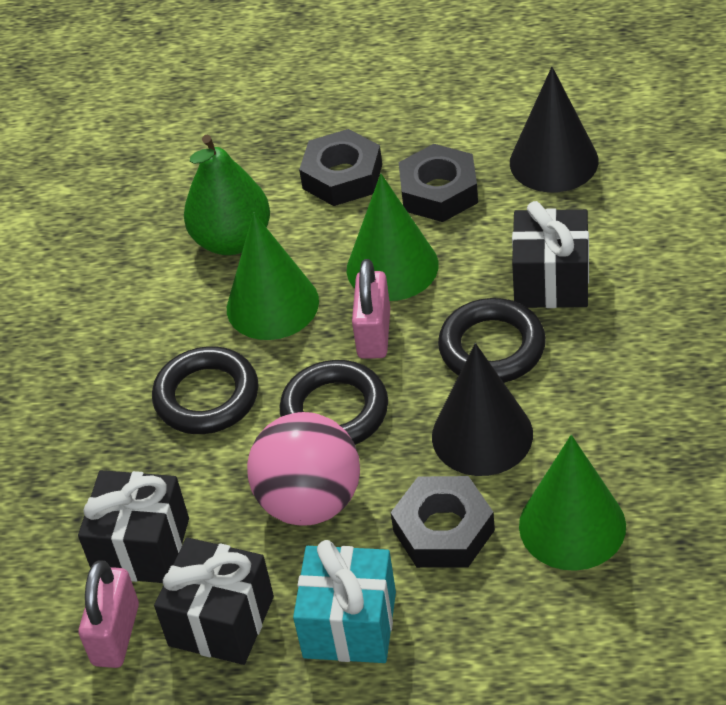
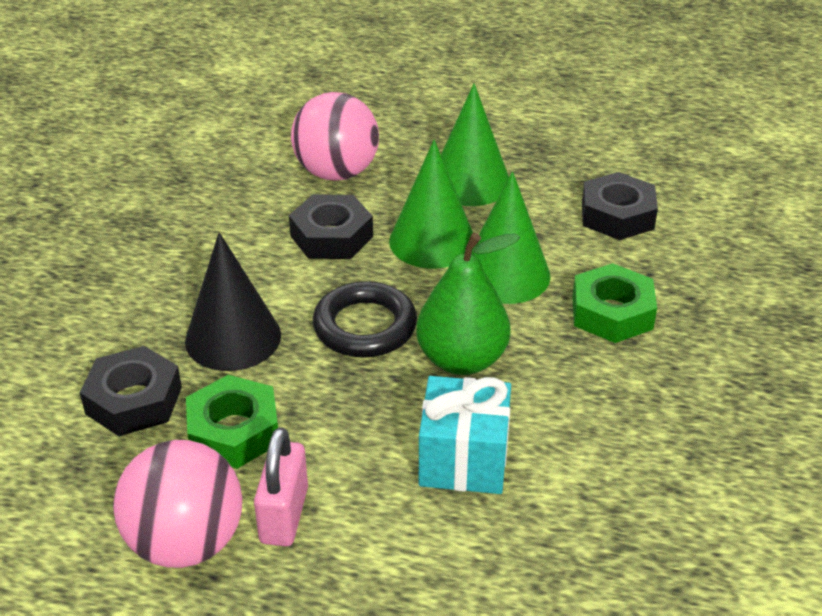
black cone: [432,343,533,476] [510,67,598,193] = 2 -> [185,232,281,371] = 1
black gift: [78,470,189,583] [154,538,274,665] [512,201,589,308] = 3 -> none = 0
black ring: [152,346,259,434] [280,360,388,445] [438,298,546,383] = 3 -> [313,281,417,358] = 1
green nut: none = 0 -> [186,375,278,469] [572,263,657,343] = 2
pink ball: [247,412,360,526] = 1 -> [113,440,242,568] [291,92,379,181] = 2
pink padlock: [79,560,139,668] [352,259,390,359] = 2 -> [254,427,308,546] = 1

